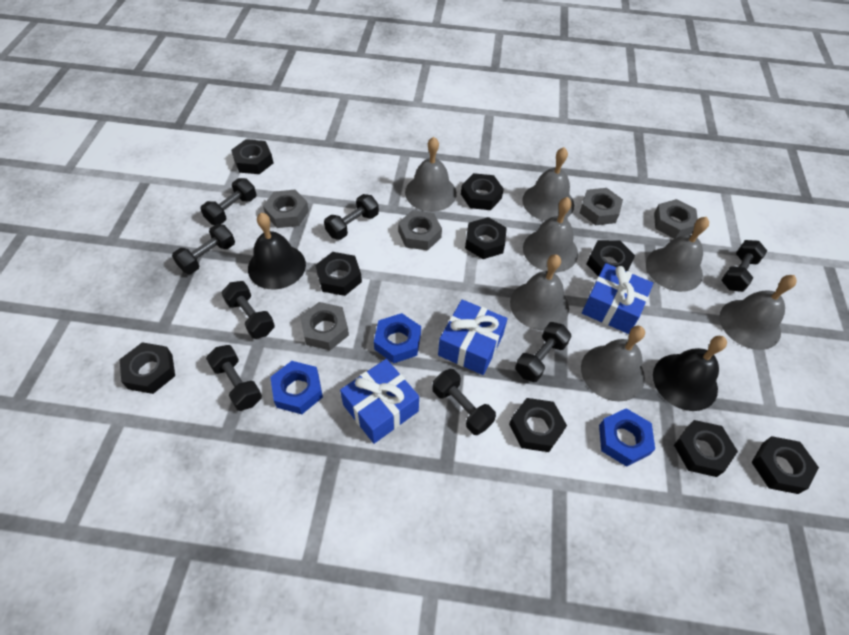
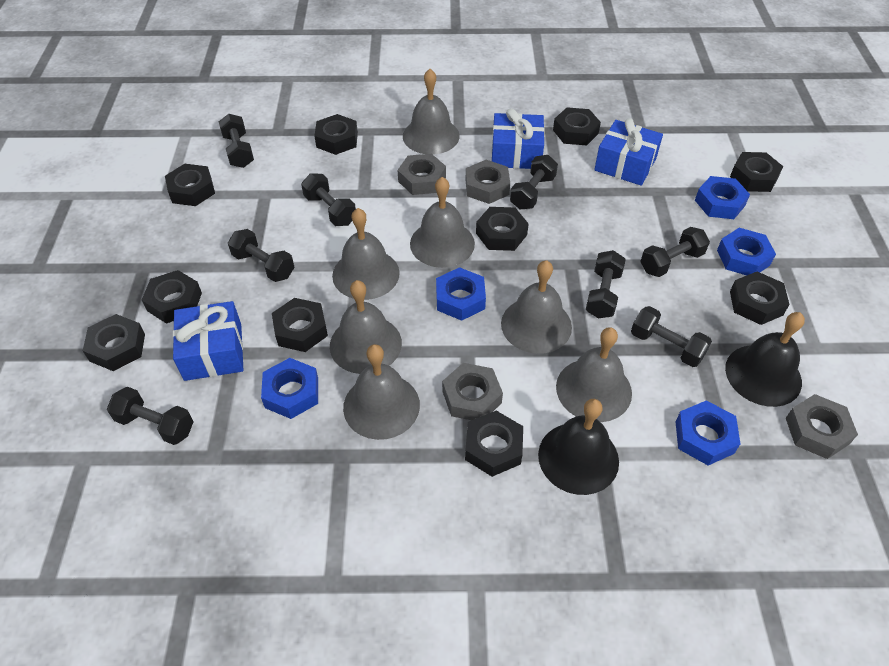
black nut: [119,342,175,394] [231,139,273,174] [316,252,362,296] [461,173,504,210] [465,217,507,259] [509,398,567,452] [587,240,635,277] [674,420,738,477] [752,436,819,494] = 9 -> [83,314,145,371] [142,270,202,324] [165,164,215,206] [272,298,328,352] [314,114,358,155] [465,411,523,477] [476,207,529,251] [553,107,601,145] [730,152,783,192] [730,272,790,325] = 10
blue nut: [270,361,323,414] [374,313,421,363] [599,408,655,467] = 3 -> [261,358,318,419] [436,267,486,321] [675,400,740,465] [695,176,750,219] [717,228,776,275] = 5
grey nut: [263,190,309,228] [300,302,349,350] [398,210,442,251] [580,188,623,225] [654,199,698,239] = 5 -> [398,154,446,195] [442,363,503,420] [465,160,510,204] [786,394,858,459] = 4

